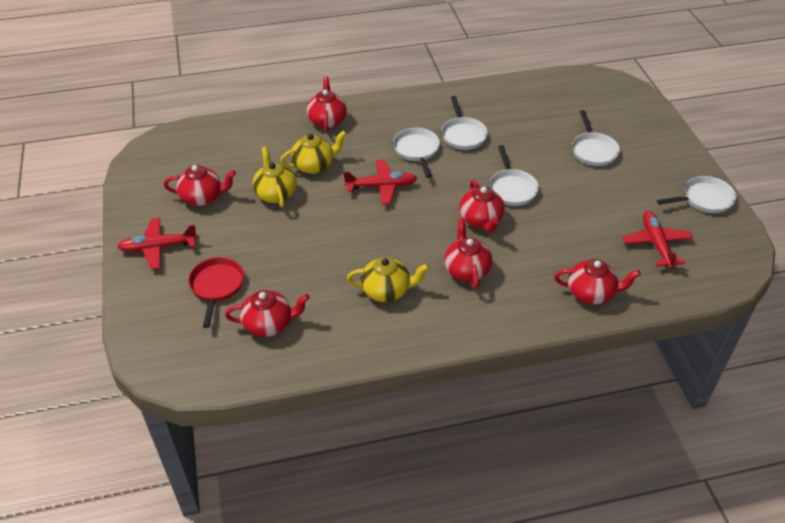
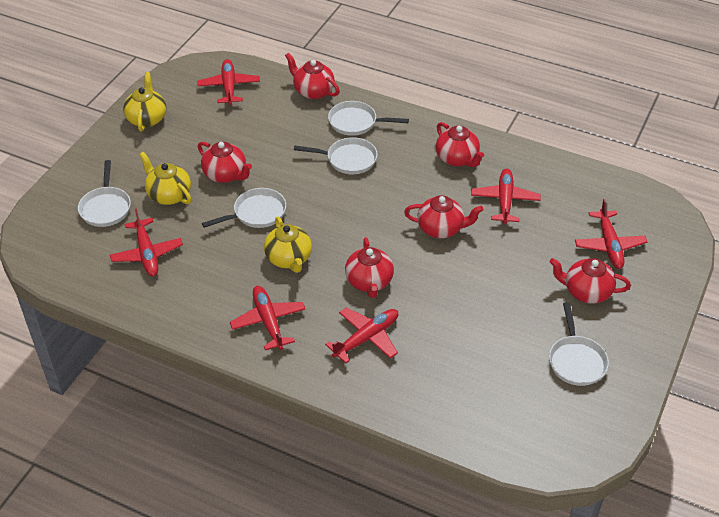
red pan: [188,257,244,328] = 1 -> none = 0
red plane: [117,218,198,269] [343,160,417,205] [622,211,693,269] = 3 -> [110,208,183,277] [197,59,260,105] [230,286,306,350] [325,308,398,363] [471,169,541,224] [575,199,648,269] = 6

